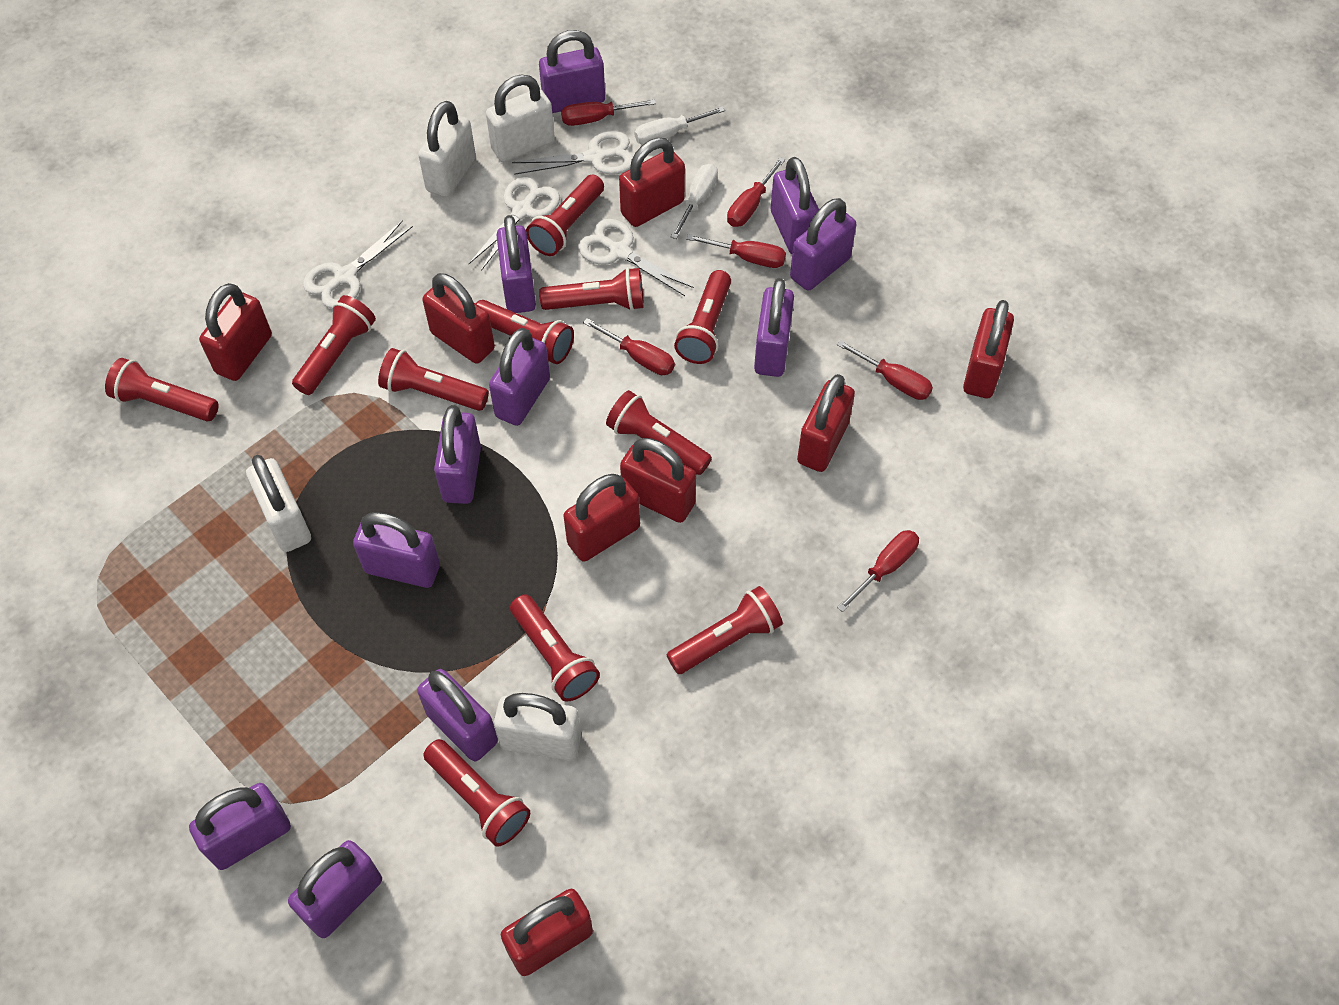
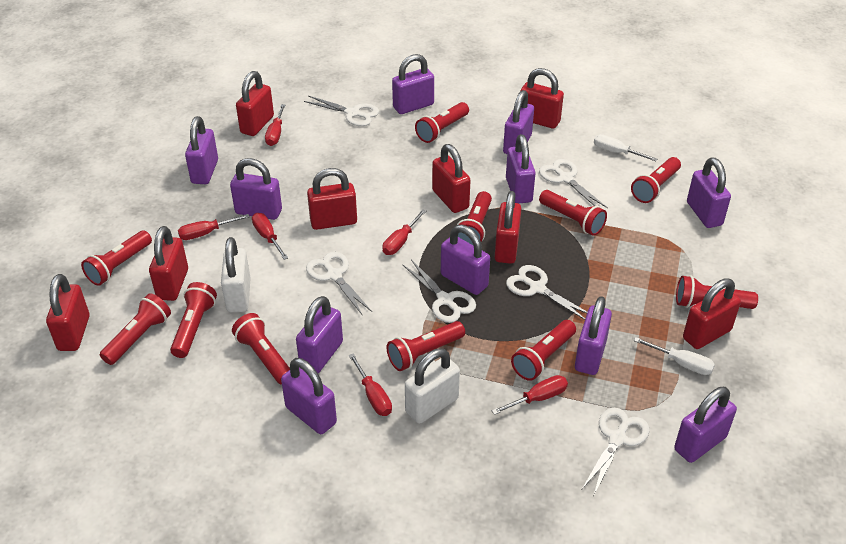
white padlock: [246,455,311,552] [418,101,476,197] [486,75,555,162] [494,693,581,761] = 4 -> [221,237,251,313] [405,348,460,424] = 2
white scissors: [303,220,413,309] [469,177,560,271] [512,131,633,175] [578,219,694,296] = 4 -> [304,96,379,126] [306,252,372,316] [402,260,476,323] [506,265,587,320] [539,159,608,208] [582,408,649,494] = 6

